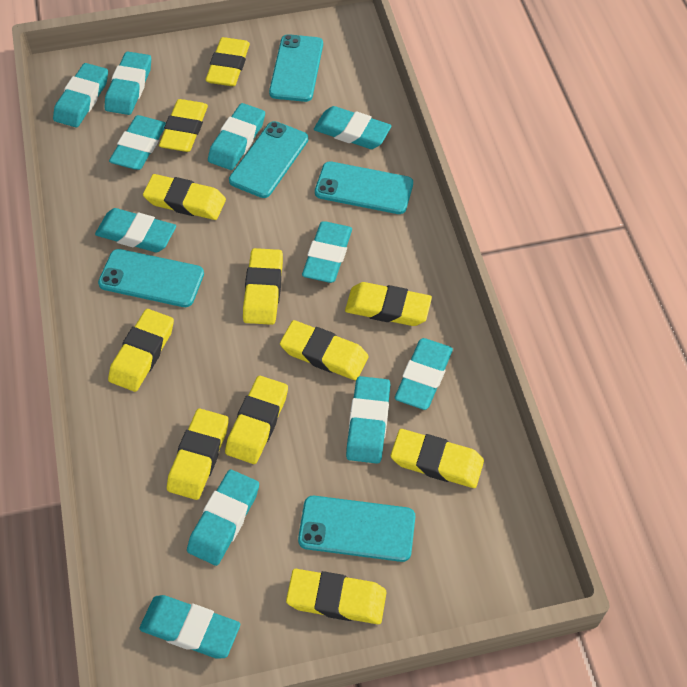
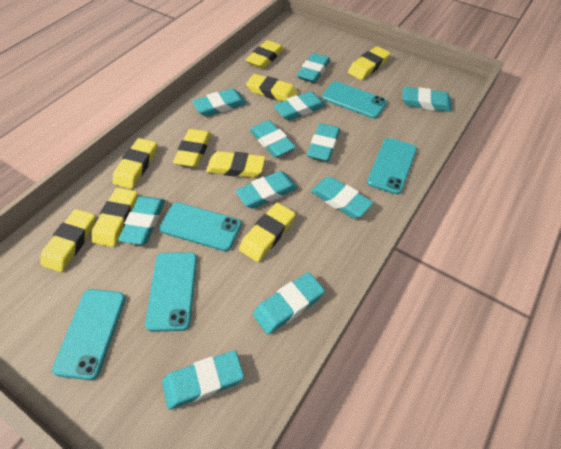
yellow eraser: [108,309,174,392] [143,174,226,220] [159,99,208,152] [167,408,229,500] [206,37,250,86] [225,376,288,464] [243,248,283,325] [280,320,369,380] [286,569,387,624] [345,282,432,326] [391,429,484,488] = 11 -> [40,209,95,272] [92,188,137,247] [113,138,157,189] [173,129,211,167] [206,151,265,178] [239,203,295,262] [245,40,284,69] [246,74,298,101] [348,46,390,80] = 9

